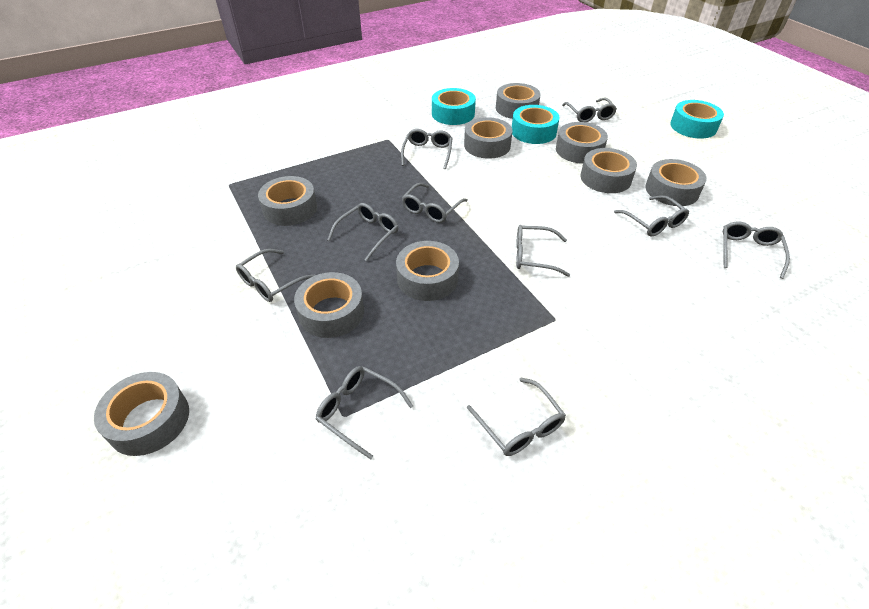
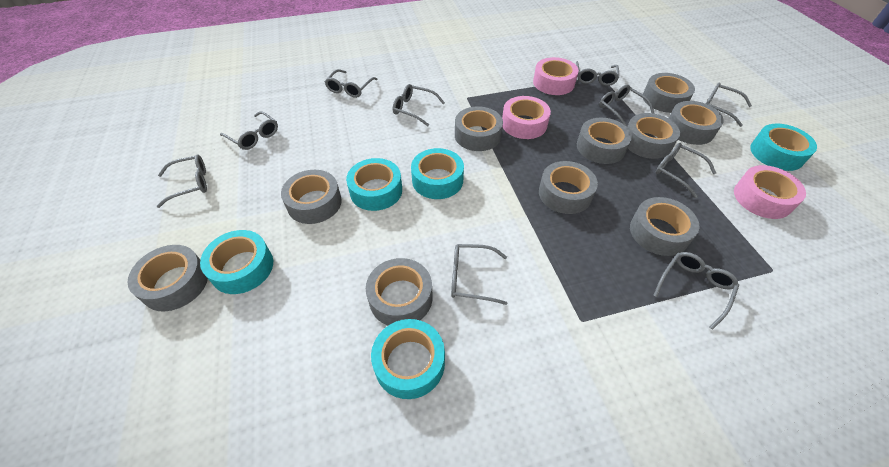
grey tape: [94,372,189,456] [258,176,317,226] [294,272,364,338] [396,241,459,301] [464,117,513,159] [496,83,541,119] [556,122,608,164] [581,148,637,193] [646,159,707,206] = 9 -> [127,245,208,312] [281,170,342,224] [366,258,433,325] [455,106,503,151] [539,161,598,214] [577,118,632,164] [627,113,680,159] [630,197,700,256] [643,73,695,113] [668,101,724,145] = 10
pink tape: none = 0 -> [502,96,551,139] [533,57,579,95] [734,165,806,219] = 3
turquoise tape: [432,88,476,125] [512,105,559,144] [670,100,724,138] = 3 -> [200,230,273,294] [346,158,402,211] [371,319,445,399] [411,148,464,199] [750,123,817,171] = 5

